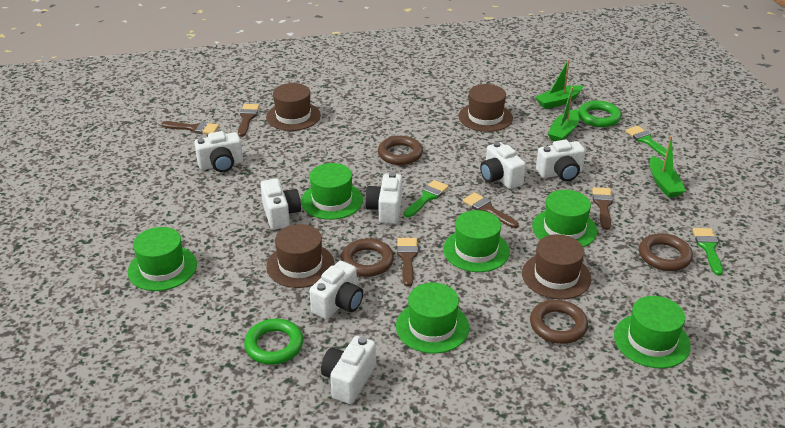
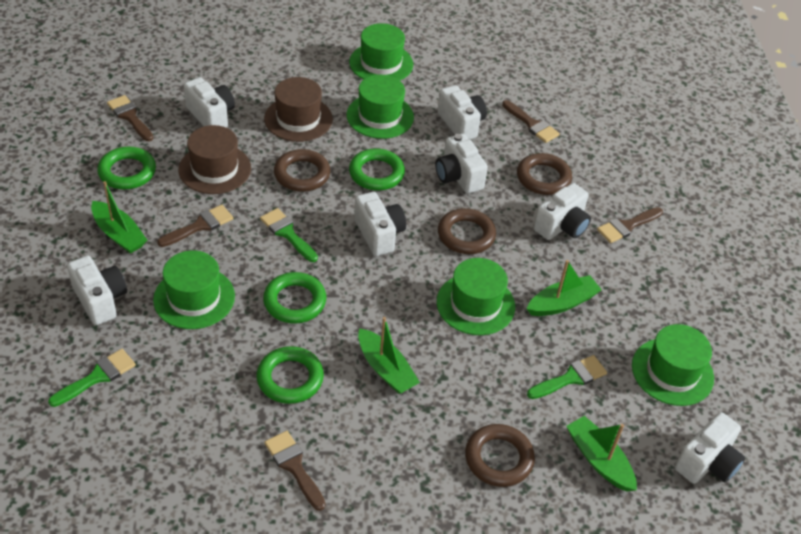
brown hat: [266,83,321,131] [266,224,334,288] [458,84,513,132] [522,234,591,300] = 4 -> [178,125,251,194] [264,77,333,142] = 2
green boat: [535,59,583,109] [548,87,579,141] [650,136,686,198] = 3 -> [91,181,148,254] [358,317,420,394] [527,260,602,316] [566,416,637,492] = 4
green hat: [128,227,197,291] [301,163,363,220] [396,283,469,354] [443,210,510,272] [532,190,597,247] [614,296,691,368] = 6 -> [153,251,235,329] [347,75,414,139] [349,23,413,81] [437,258,515,335] [632,324,714,406] = 5
green ring: [244,319,303,365] [578,100,621,127] = 2 -> [97,146,156,189] [257,346,324,404] [263,272,326,324] [349,148,405,191] = 4

